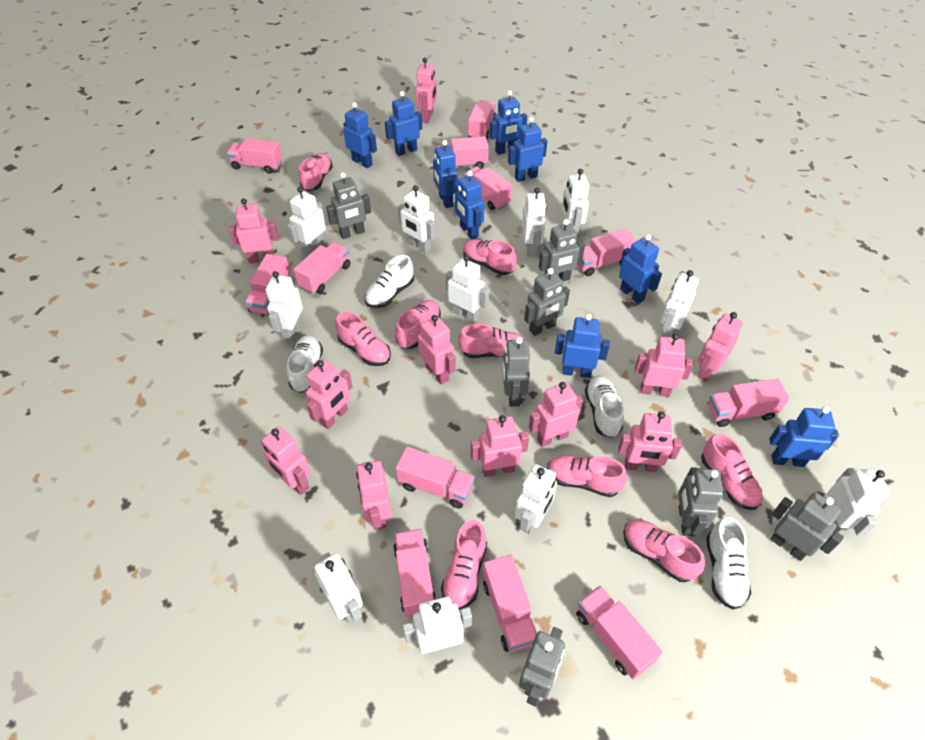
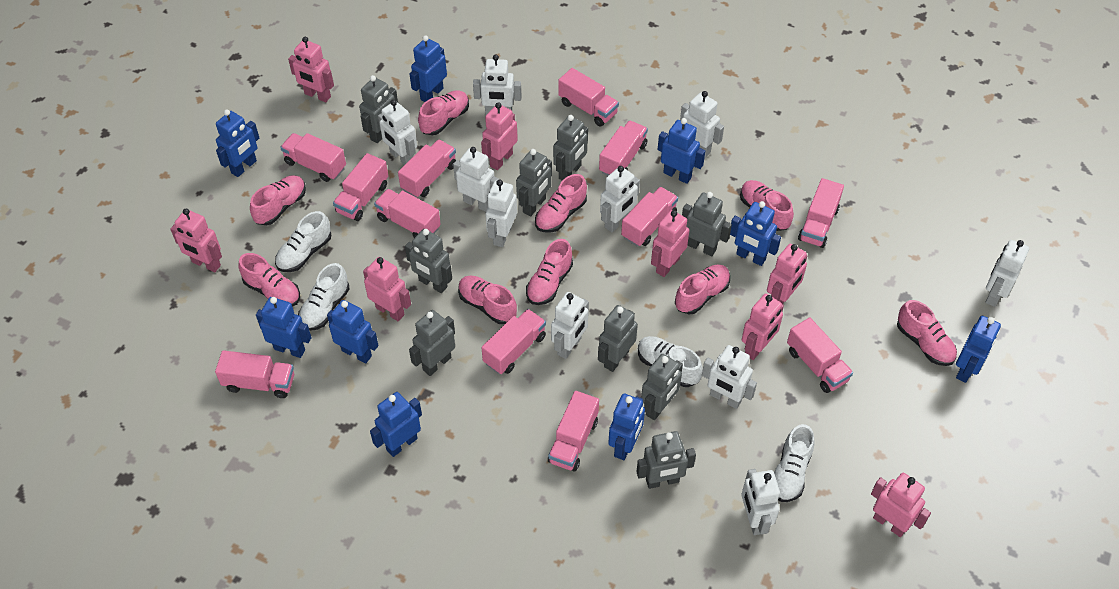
grey robot: [326,172,371,239] [503,337,530,407] [519,627,565,707] [524,268,570,336] [539,219,585,281] [678,467,724,536] [770,492,844,561] = 7 -> [359,75,398,143] [405,229,452,293] [409,310,455,376] [516,149,552,216] [553,115,588,181] [598,305,638,372] [637,431,696,489] [641,354,683,420] [682,192,732,256] = 9
pink robot: [229,198,279,263] [261,426,311,495] [306,360,352,429] [356,461,392,530] [416,58,437,123] [418,315,456,384] [471,415,529,477] [529,382,583,447] [618,411,682,472] [635,333,694,397] [697,312,743,382] = 11 -> [170,208,222,272] [288,37,334,102] [363,257,411,321] [481,102,518,170] [651,210,689,277] [742,294,784,360] [767,244,807,304] [871,473,931,537] = 8
white robot: [266,271,303,342] [287,187,326,256] [314,552,363,623] [398,185,435,253] [403,597,472,654] [446,255,490,323] [515,464,557,534] [522,188,547,257] [562,169,589,237] [660,270,699,337] [827,468,889,536] = 11 -> [378,100,417,165] [453,147,499,212] [473,54,522,115] [485,180,517,247] [551,292,589,359] [600,166,640,232] [680,91,724,158] [702,345,757,409] [741,469,780,535] [985,240,1029,307] = 10

